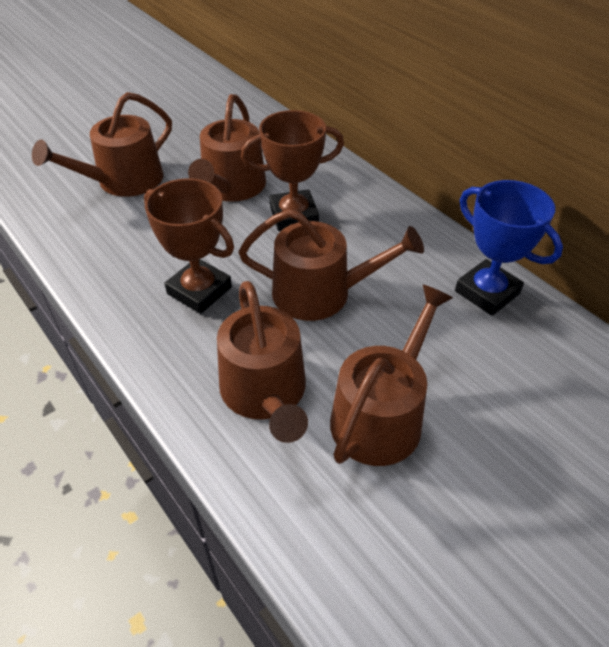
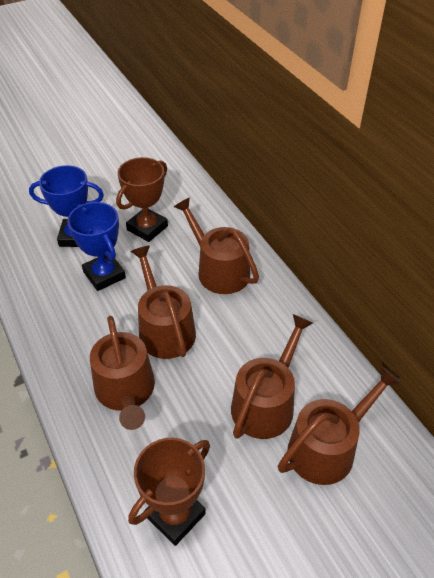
blue trophy: [455,180,563,316] = 1 -> [29,165,104,247] [67,202,126,291] = 2

